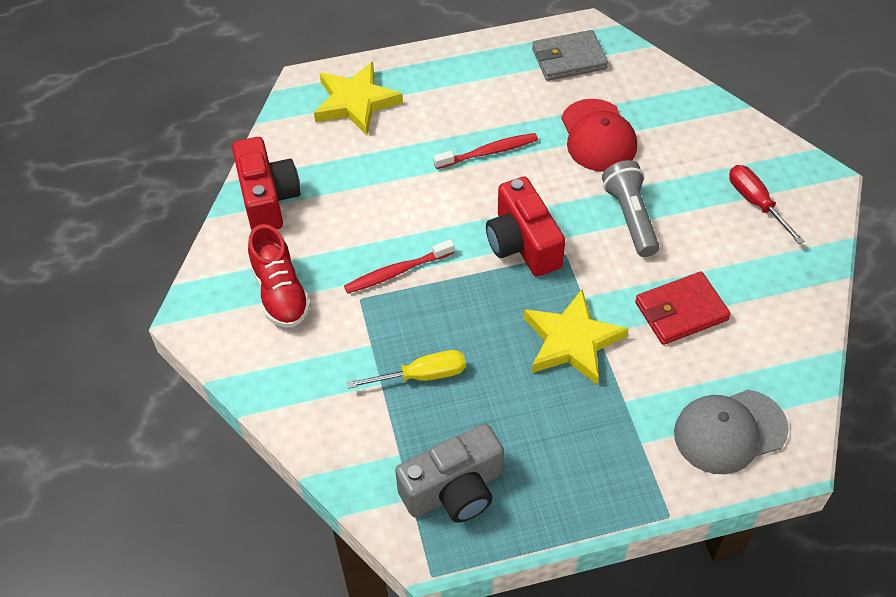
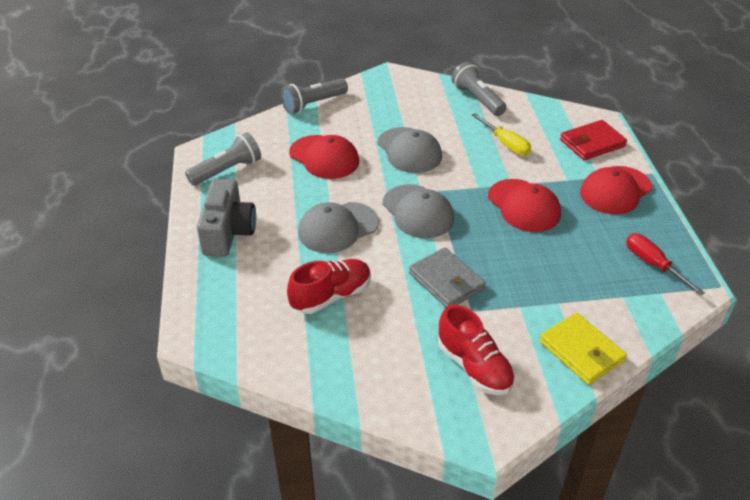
grey cap: [674,390,789,474] = 1 -> [298,202,379,253] [377,127,442,173] [383,184,454,238] = 3
grey flashlight: [602,160,659,257] = 1 -> [185,132,261,186] [281,79,348,114] [451,62,506,116] = 3
red camera: [232,137,300,230] [486,176,565,277] = 2 -> none = 0
red cap: [561,99,637,172] = 1 -> [289,135,359,179] [488,179,561,232] [580,166,652,214] = 3
red shoe: [248,224,311,328] = 1 -> [287,259,371,314] [438,305,515,395] = 2
red toothbrush: [344,239,455,293] [433,133,538,169] = 2 -> none = 0
yellow star: [314,62,403,135] [524,289,628,385] = 2 -> none = 0
yellow wallet: none = 0 -> [539,313,627,385] = 1

